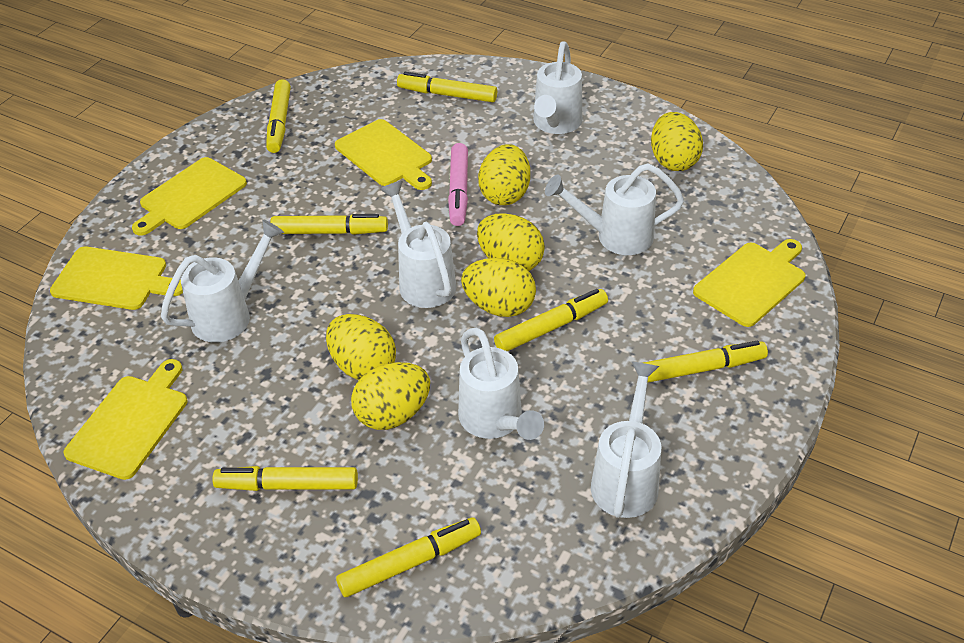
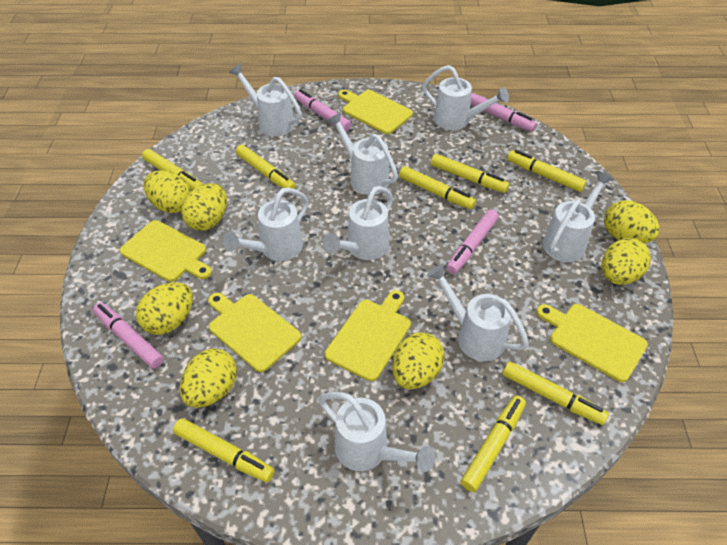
pink marker: [448,143,468,226] = 1 -> [93,302,164,369] [294,89,351,132] [446,210,499,274] [470,93,537,132] = 4
white watering can: [161,219,284,342] [380,181,457,308] [458,328,544,440] [533,41,582,134] [545,163,684,255] [591,361,661,518] = 6 -> [223,188,309,261] [229,63,302,136] [318,392,435,472] [323,186,393,260] [327,112,398,195] [423,65,509,130] [427,264,529,361] [543,171,613,262] = 8
yellow egg: [326,314,396,380] [351,362,430,430] [461,258,536,317] [477,213,545,271] [478,144,530,205] [651,112,703,171] = 6 -> [136,282,193,335] [143,171,191,213] [180,349,237,408] [181,183,227,231] [392,332,444,389] [602,238,651,285] [604,200,660,244] = 7
yellow marker: [212,466,358,491] [266,79,291,153] [270,214,388,235] [336,517,481,597] [397,72,497,102] [494,289,608,351] [644,341,768,383] = 7 -> [142,149,203,190] [173,418,275,482] [235,145,296,189] [399,166,476,209] [431,154,509,193] [461,395,526,492] [503,361,609,425] [507,150,587,192] = 8

